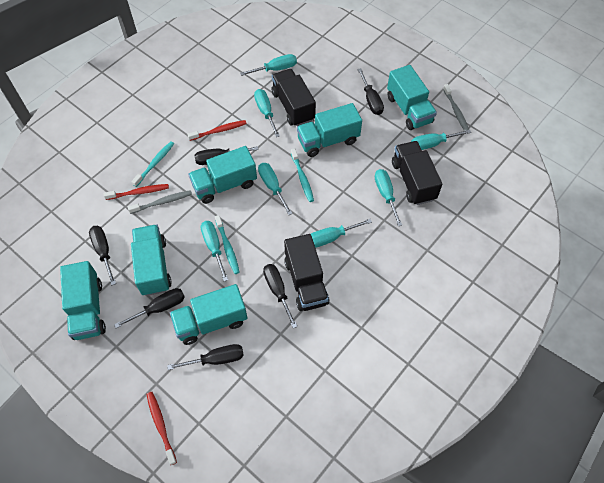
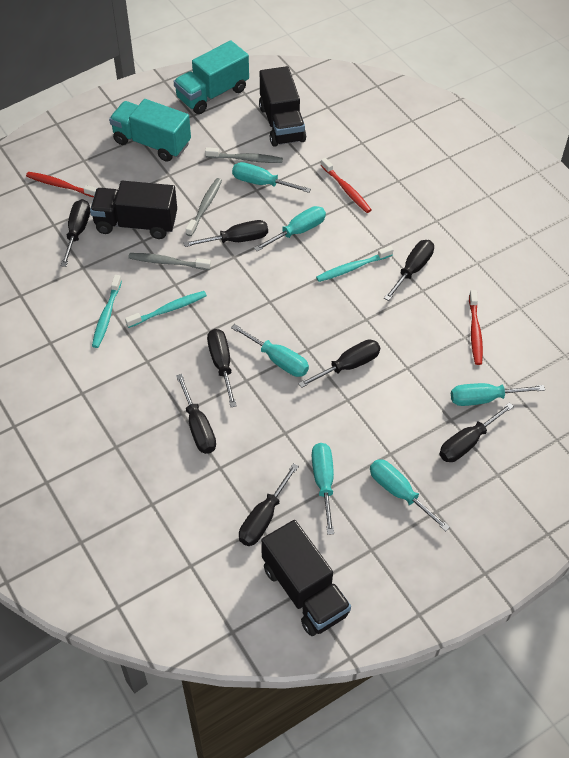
black screwdriver: [89,226,116,285] [114,288,185,328] [167,344,244,370] [194,146,258,165] [263,264,298,328] [357,68,384,115] = 6 -> [61,199,90,267] [176,374,216,454] [184,220,268,247] [207,329,237,407] [239,463,299,546] [298,340,380,388] [384,240,434,301] [439,402,514,462] = 8
grey toothbrush: [128,190,192,214] [443,84,469,131] = 2 -> [128,253,211,270] [186,178,222,236] [205,147,283,163] = 3
turquoise screwdriver: [201,221,228,281] [240,54,297,76] [254,89,280,137] [258,163,293,215] [311,219,372,248] [375,169,402,226] [411,129,471,150] = 7 -> [231,324,309,377] [232,162,311,193] [254,206,326,251] [312,443,334,535] [370,459,450,531] [451,383,545,406] = 6
turquoise truck: [60,261,106,340] [131,224,172,296] [170,284,247,345] [188,146,257,204] [297,103,362,157] [387,65,437,130] = 6 -> [109,99,191,162] [174,40,249,114] = 2

